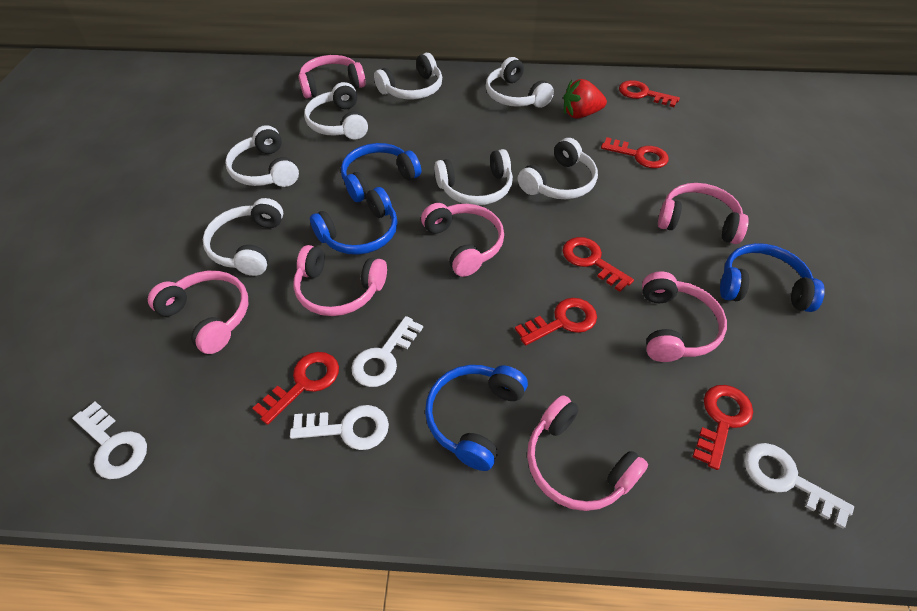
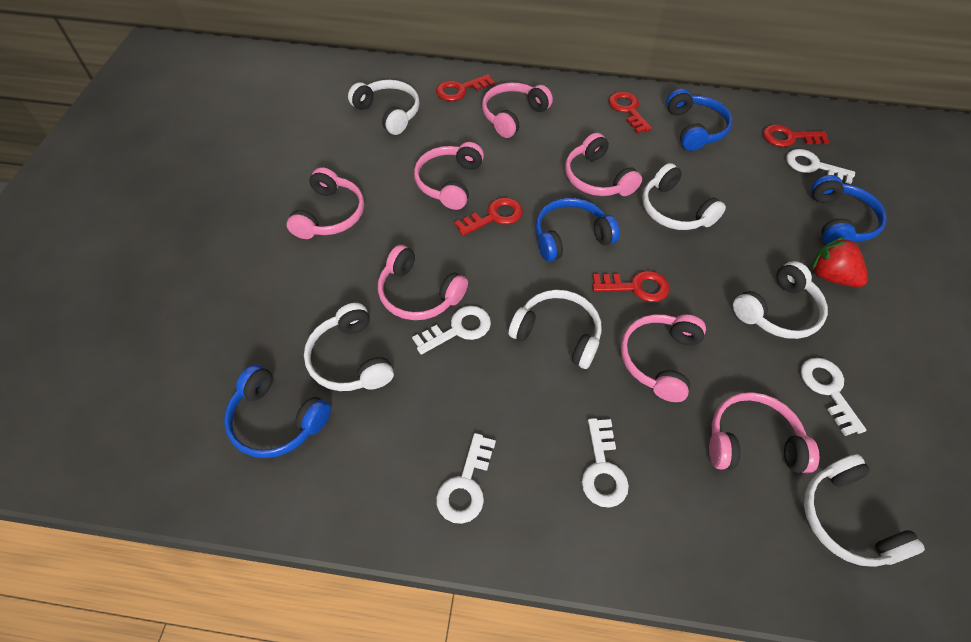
red key: [253,352,339,425] [515,298,597,345] [563,237,634,292] [601,137,669,168] [619,80,680,107] [692,385,753,470] = 6 -> [436,74,495,101] [454,197,523,236] [592,271,669,302] [609,92,652,133] [763,124,829,147] = 5
white headphones: [203,198,284,276] [225,125,299,187] [304,82,368,140] [374,53,442,100] [434,149,513,206] [486,57,554,108] [518,138,598,199] = 7 -> [304,303,394,391] [348,80,420,135] [509,290,602,369] [642,163,726,230] [733,261,828,339] [804,454,925,567] = 6
white key: [72,401,147,479] [290,405,389,450] [351,316,423,387] [744,443,854,529] = 4 -> [412,306,491,355] [436,433,496,524] [582,418,629,508] [786,149,855,184] [801,358,866,436] = 5

